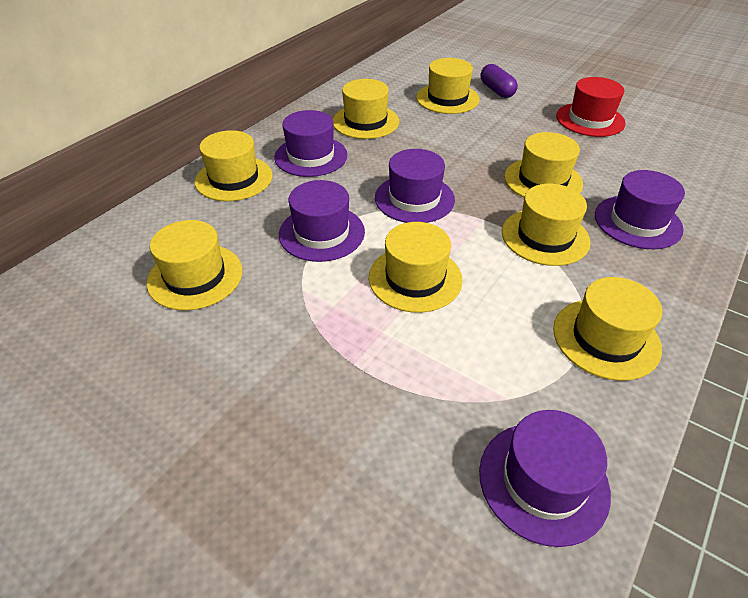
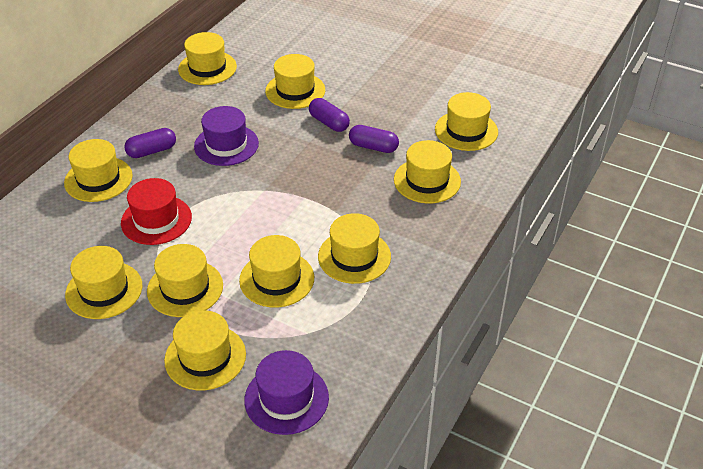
purple capsule: [481,64,518,98] = 1 -> [124,128,176,158] [309,98,350,132] [349,125,399,153] = 3
purple hat: [274,110,348,177] [279,180,365,262] [375,149,455,223] [479,410,611,547] [595,170,685,249] = 5 -> [194,106,259,166] [244,350,329,435] = 2
yellow hat: [147,220,242,310] [195,130,273,201] [333,79,399,139] [369,222,463,313] [416,58,480,114] [502,184,591,266] [504,132,583,198] [553,277,662,381] = 8 -> [64,139,133,202] [65,246,142,319] [147,244,223,317] [164,310,246,391] [178,32,237,85] [239,235,314,307] [265,54,325,109] [318,213,391,284] [394,140,461,203] [435,92,498,151] = 10

